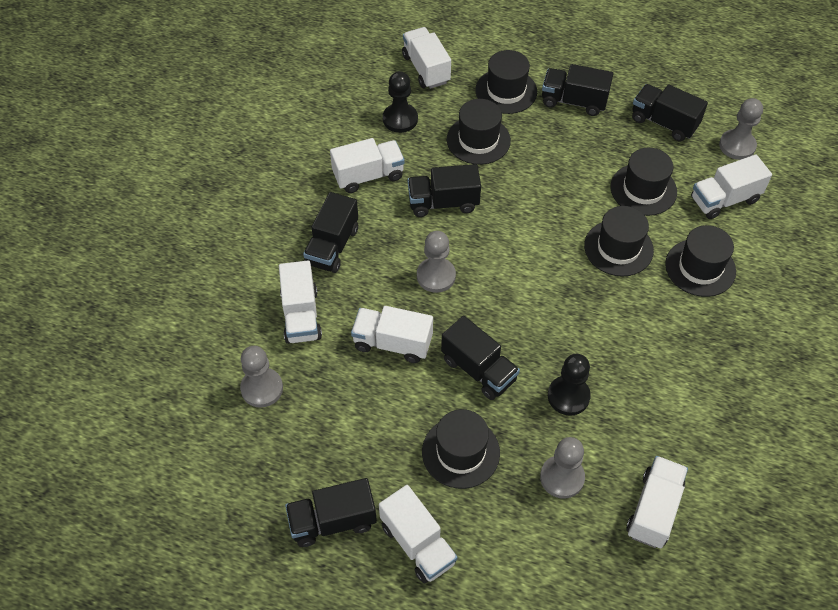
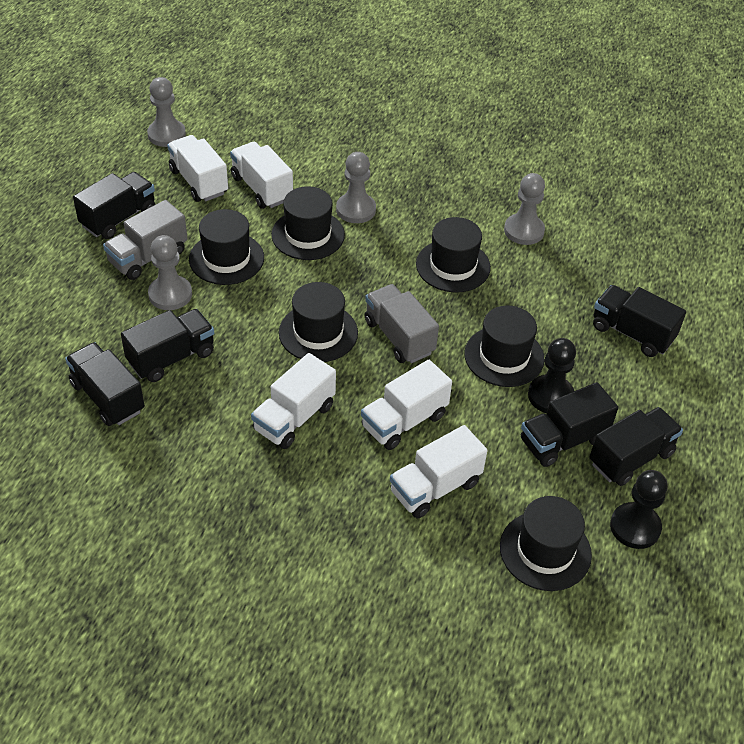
grey truck: none = 0 -> [103,200,188,280] [365,284,439,363] = 2
white truck: [279,260,322,344] [330,138,405,193] [351,306,433,363] [379,485,458,584] [402,27,451,89] [626,456,688,548] [691,154,772,219] = 7 -> [167,135,228,202] [230,142,293,209] [251,353,336,449] [361,360,452,450] [390,425,487,519] = 5

